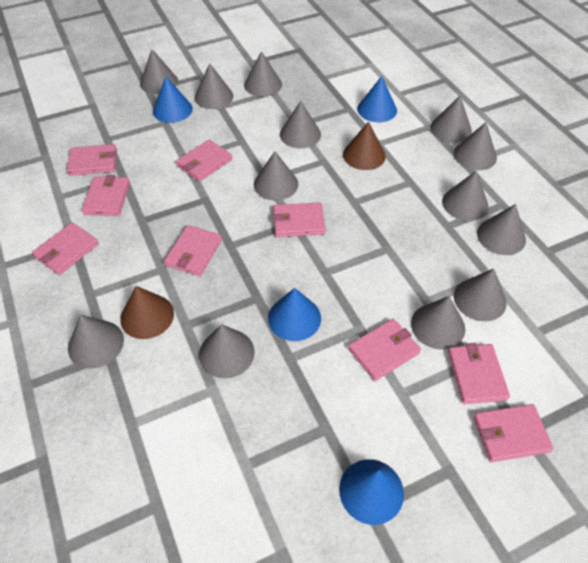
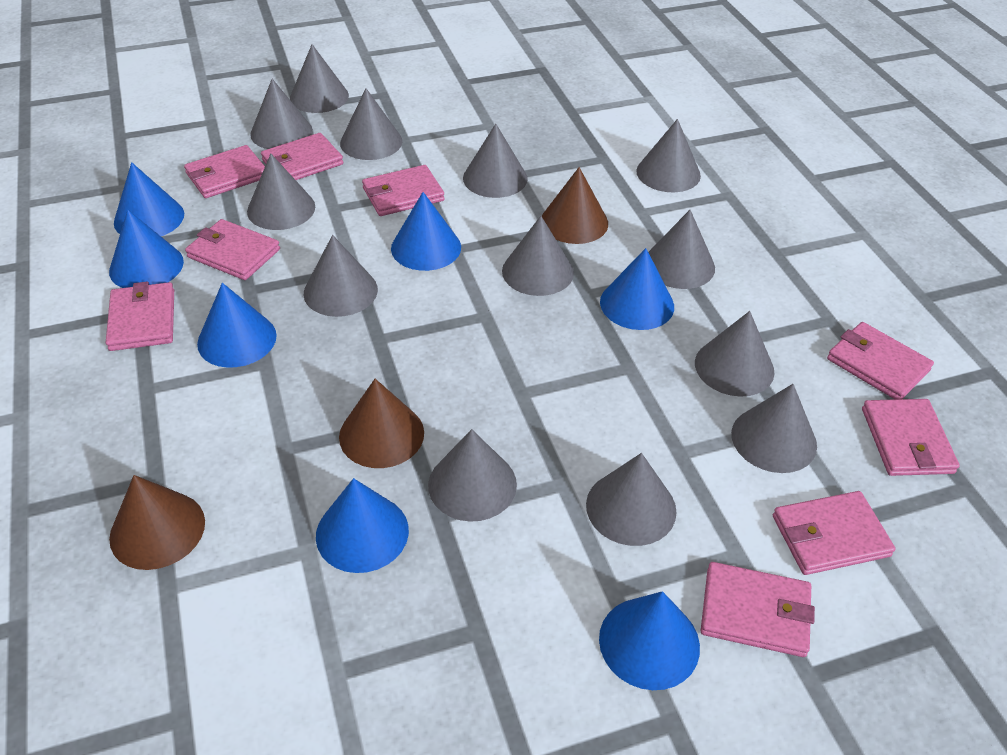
blue cone: [153,77,193,123] [268,288,321,341] [339,459,404,525] [357,76,397,122] = 4 -> [109,210,184,288] [114,162,184,236] [197,283,277,368] [316,478,409,573] [391,192,461,271] [599,591,700,690] [600,248,674,330] = 7
brown cone: [120,286,174,339] [343,122,386,170] = 2 -> [109,475,205,570] [339,379,424,468] [542,167,608,244] = 3

